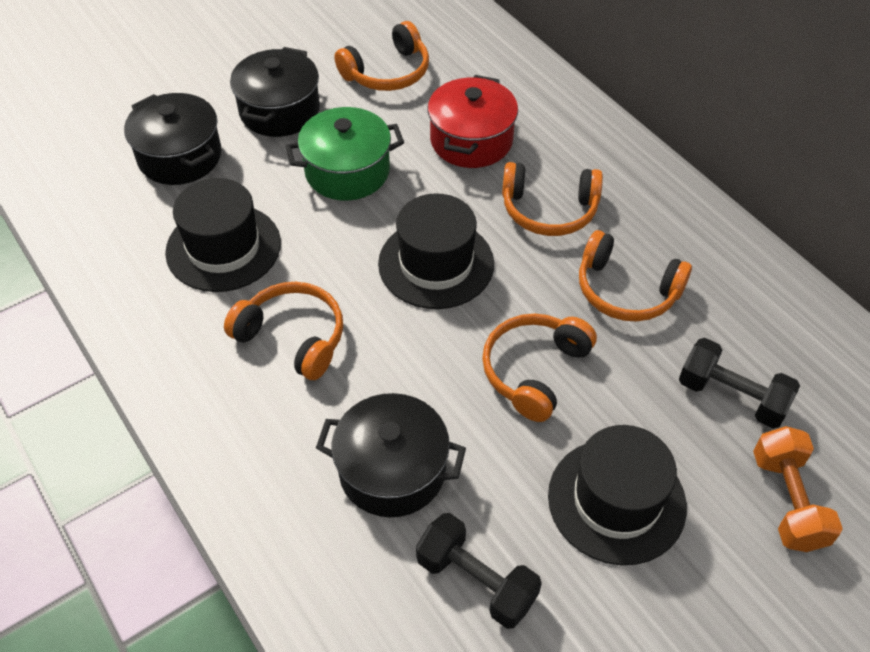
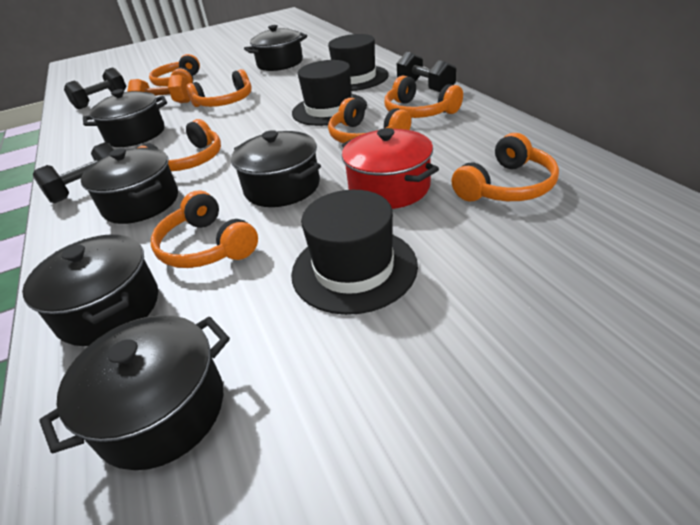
black dumbbell: [416,513,542,629] [679,338,800,428] = 2 -> [33,142,114,203] [64,67,127,109] [397,52,456,92] = 3
black pot: [124,93,222,185] [230,47,320,137] [316,393,466,517] = 3 -> [22,234,158,346] [39,315,230,470] [81,148,178,224] [83,89,167,147] [231,130,321,207] [244,25,307,71] = 6
green pot: [285,107,404,201] = 1 -> none = 0
orange headphones: [224,282,343,380] [334,21,429,91] [482,314,597,422] [502,162,603,236] [579,230,692,322] = 5 -> [138,119,221,171] [149,54,200,86] [151,190,258,268] [186,69,252,107] [328,98,411,143] [384,75,463,118] [451,133,559,201] = 7

